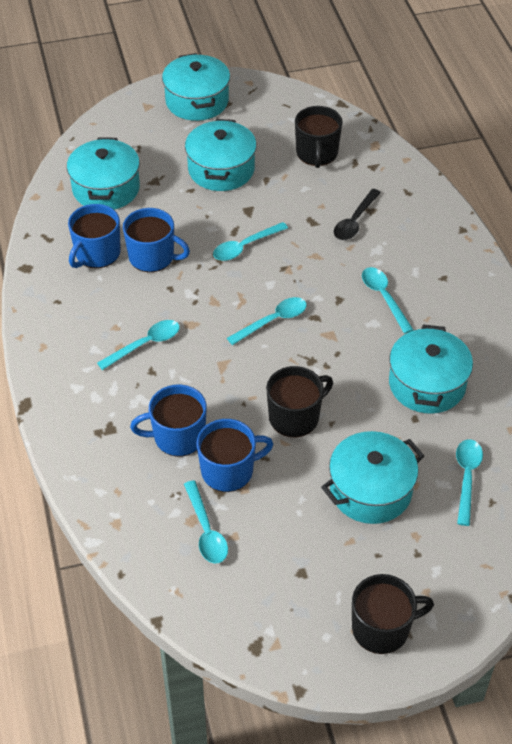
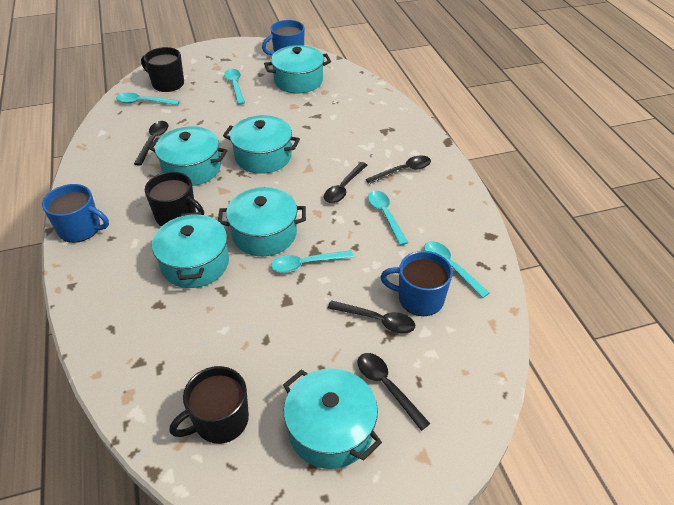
black spoon: [334,189,381,240] = 1 -> [134,121,168,166] [324,162,367,203] [328,300,415,333] [357,353,430,431] [366,155,431,184] = 5
blue mug: [68,204,121,268] [123,208,190,272] [130,385,207,457] [197,419,273,492] = 4 -> [42,184,109,243] [262,20,305,55] [380,251,453,316] = 3
turquoise pot: [67,138,140,210] [162,53,230,121] [185,119,257,191] [321,431,424,524] [389,324,473,414] = 5 -> [149,126,228,186] [152,212,229,288] [218,187,306,256] [223,115,300,174] [264,45,331,93] [283,368,382,469] = 6
turquoise spoon: [97,320,180,370] [184,480,228,563] [213,222,288,261] [227,297,307,345] [362,267,414,334] [456,439,483,526] = 6 -> [116,93,179,105] [224,69,245,105] [271,250,353,273] [368,190,408,245] [424,241,489,298] = 5

